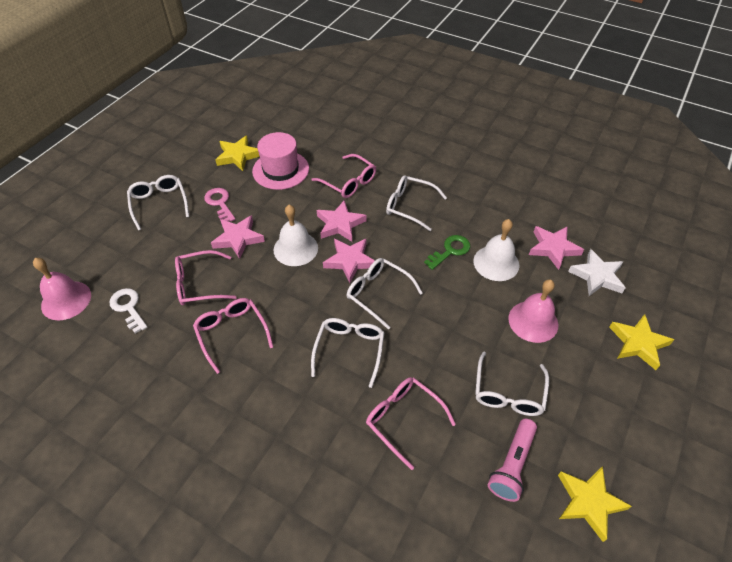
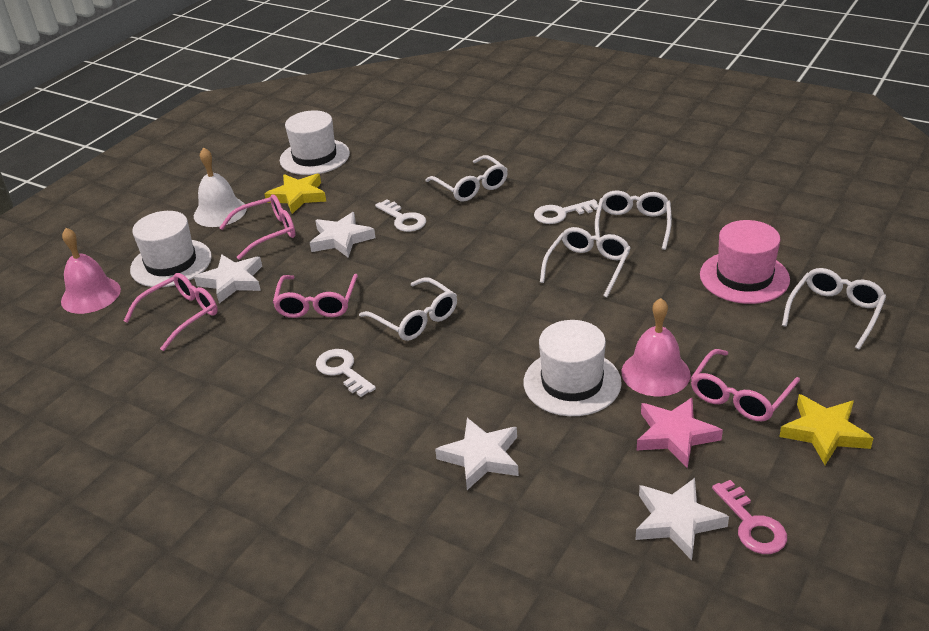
green key: [424,235,470,270] = 1 -> none = 0
pink flashlight: [488,419,537,502] = 1 -> none = 0
pink star: [211,215,265,259] [317,200,366,242] [323,238,375,283] [529,226,584,270] = 4 -> [636,398,723,468] = 1
white bell: [274,205,318,266] [473,219,520,281] = 2 -> [194,147,247,227] = 1
white hat: none = 0 -> [130,211,212,287] [280,110,350,175] [524,320,622,416] = 3
white key: [109,288,147,333] = 1 -> [316,349,376,397] [375,199,426,232] [534,199,598,224] = 3
white star: [568,249,625,296] = 1 -> [194,254,262,303] [310,212,375,258] [435,418,519,490] [635,478,729,560] = 4
yellow star: [215,135,260,171] [558,466,632,542] [609,314,674,370] = 3 -> [264,174,326,214] [779,394,873,465] = 2

